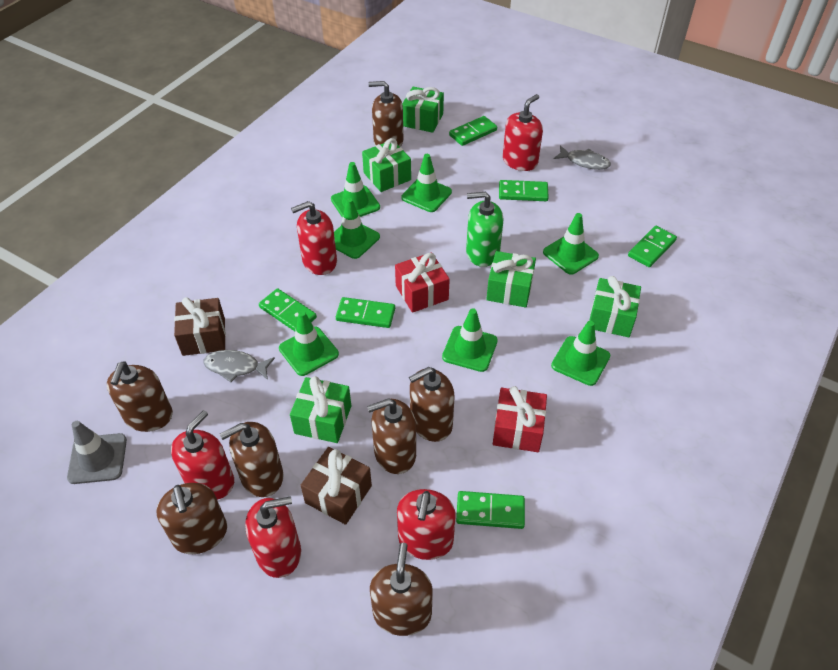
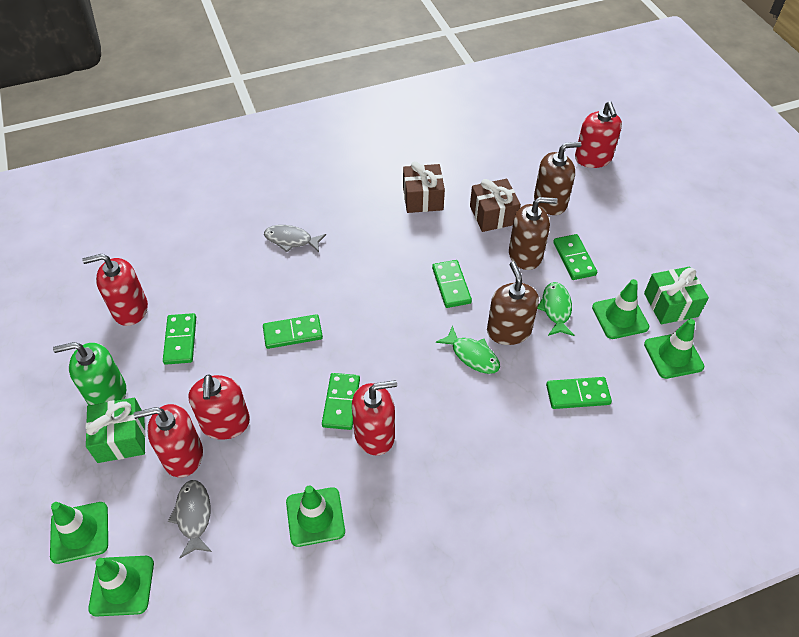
brown soap dispenser: [107,361,173,432] [156,483,227,554] [220,422,283,497] [367,398,416,474] [368,81,403,147] [370,543,433,636] [409,367,455,442] = 7 -> [487,262,539,345] [509,197,558,270] [534,142,582,215] = 3
green fish: none = 0 -> [436,325,500,374] [537,282,575,336] = 2
green gift: [290,376,351,443] [362,138,411,192] [402,87,444,133] [486,251,536,307] [589,276,641,337] = 5 -> [86,398,145,463] [644,267,709,324] = 2
green traffic cone: [279,311,339,376] [331,162,380,218] [334,198,380,259] [401,154,452,212] [442,308,498,372] [543,213,599,275] [551,321,610,386] = 7 -> [50,502,108,564] [88,556,154,617] [286,485,345,547] [592,279,649,339] [644,319,704,379] = 5
grey traffic cone: [67,421,127,484] = 1 -> none = 0
red gift: [395,252,450,313] [493,386,547,452] = 2 -> none = 0

